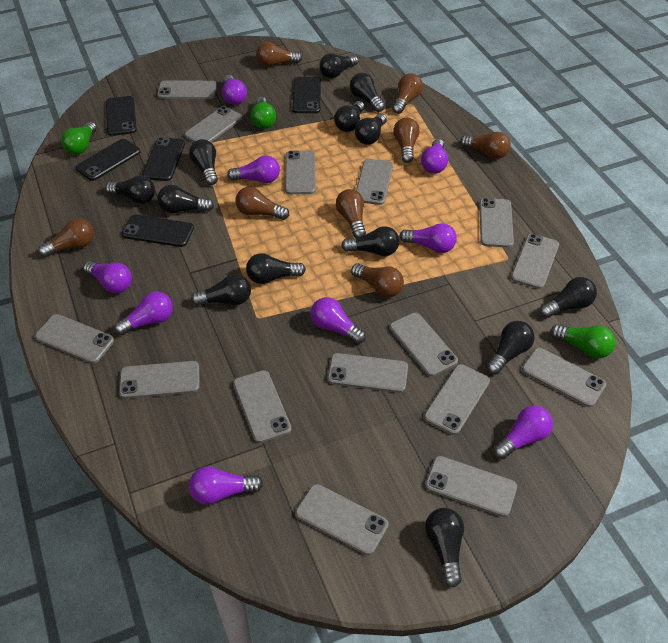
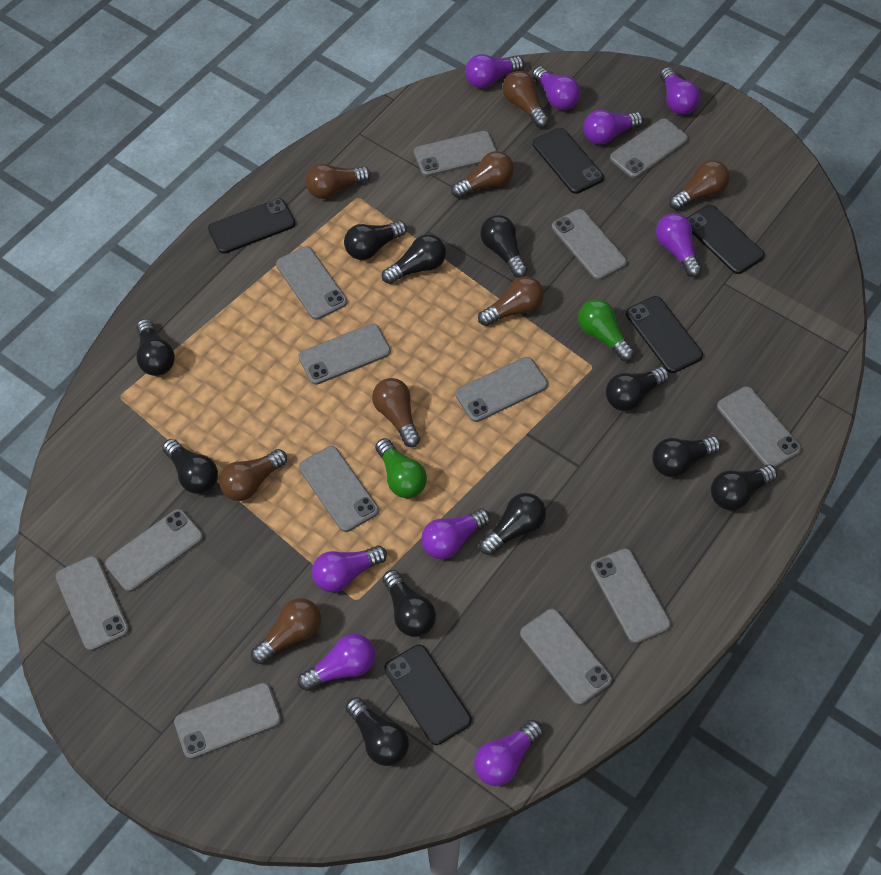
black light bulb: [106,176,155,204] [157,185,214,213] [189,139,218,185] [191,274,251,306] [246,253,306,284] [319,53,358,78] [334,101,365,132] [341,226,399,256] [350,73,385,112] [355,113,387,145] [425,508,464,587] [487,321,535,374] [540,277,597,318] = 13 -> [136,319,175,376] [162,439,218,494] [344,220,407,260] [346,697,409,766] [382,234,446,284] [383,570,436,637] [479,493,546,555] [480,215,528,278] [606,366,669,411] [652,436,721,477] [711,465,777,510] = 11
green light bulb: [61,121,97,155] [250,97,276,129] [550,324,615,358] = 3 -> [375,438,427,498] [578,299,635,361] = 2
grey phone: [35,314,114,364] [119,361,199,399] [157,80,217,99] [184,106,242,142] [233,370,292,443] [285,151,316,194] [295,484,388,555] [328,353,408,393] [356,159,393,205] [390,312,458,377] [424,364,490,435] [425,456,517,517] [479,198,514,248] [511,234,559,289] [522,348,606,407] = 15 -> [55,556,129,651] [105,509,203,592] [174,683,281,759] [276,247,347,320] [299,324,391,385] [299,446,379,532] [414,131,497,176] [455,357,548,422] [520,609,612,705] [552,209,627,280] [591,548,671,644] [610,119,688,178] [717,386,802,468] = 13

